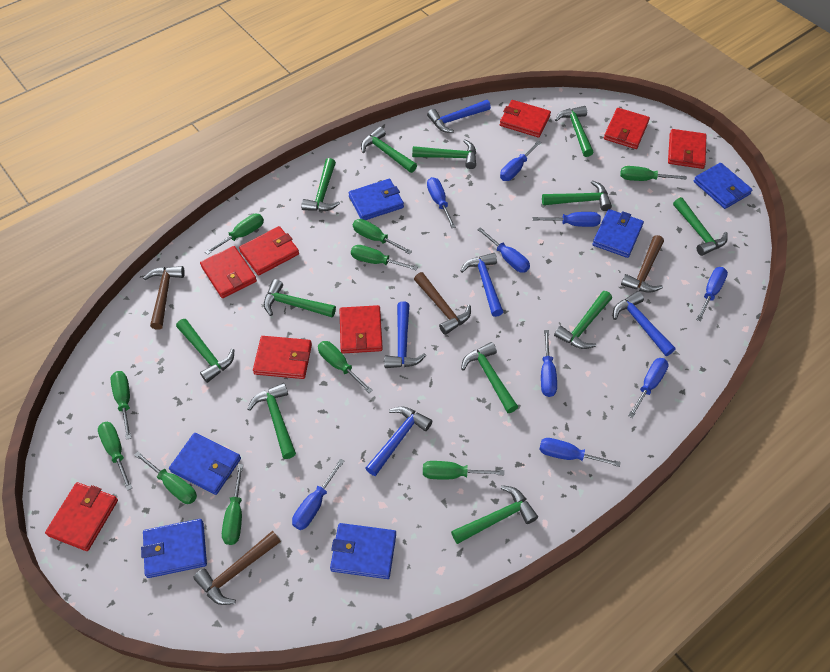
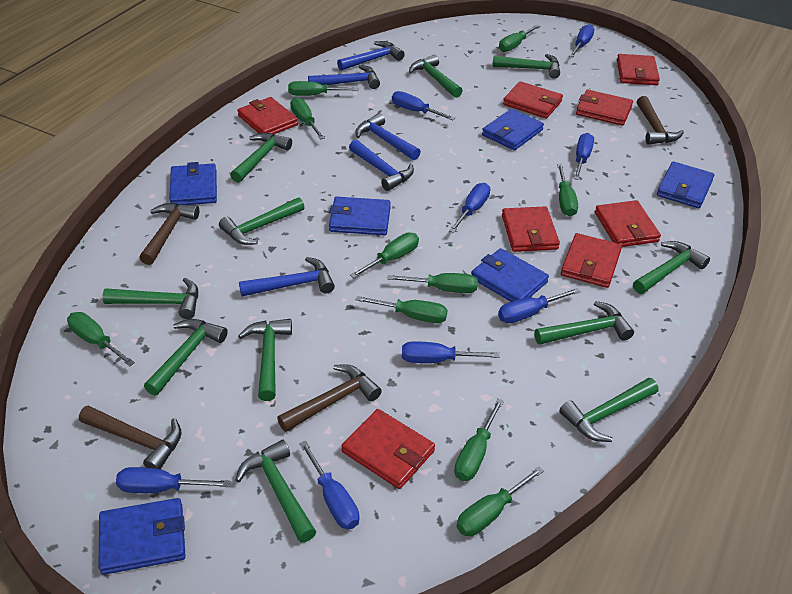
blue screwdriver: [292,459,344,530] [427,177,456,228] [477,227,530,273] [500,141,541,181] [533,212,601,227] [539,438,621,467] [541,330,557,397] [628,358,669,418] [696,267,728,322] = 9 -> [116,467,230,493] [299,441,359,529] [392,91,455,120] [402,341,499,363] [449,183,490,233] [498,288,581,323] [570,24,594,57] [574,133,594,180] = 8
green hammer: [176,319,234,383] [247,383,296,459] [264,279,336,317] [301,158,340,211] [361,127,417,173] [412,140,476,169] [451,485,538,544] [461,342,518,413] [542,180,612,211] [554,291,612,349] [555,106,594,157] [673,197,728,256] = 12 -> [103,278,198,319] [144,319,228,396] [219,197,305,245] [230,133,292,183] [235,440,316,543] [238,319,292,401] [409,55,463,98] [492,54,560,79] [535,301,634,345] [559,378,658,442] [633,241,710,294] = 11

